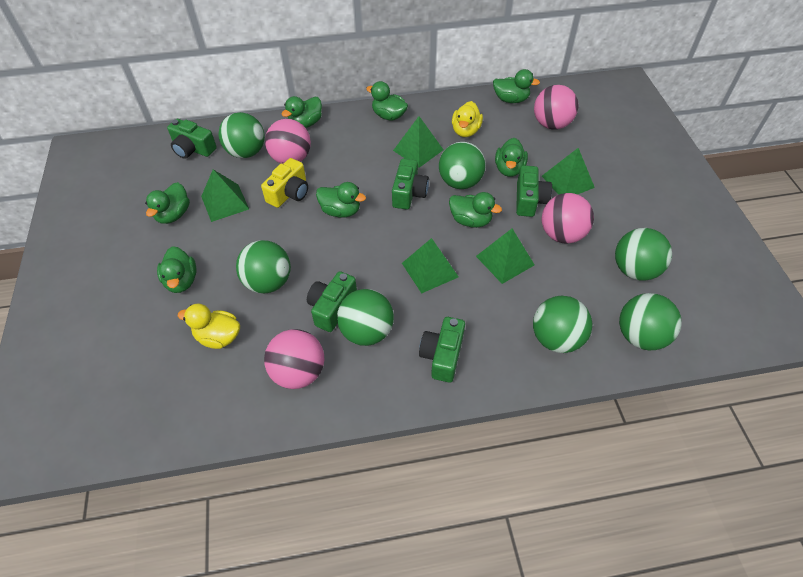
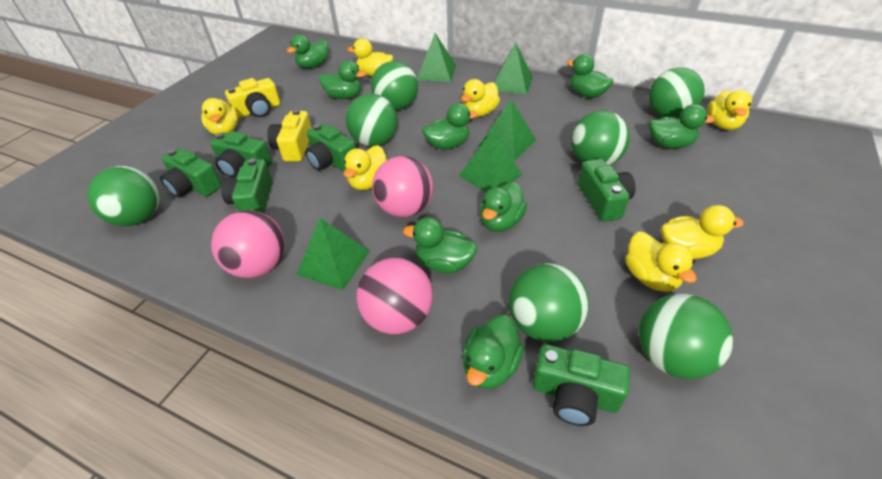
green camera: [167,119,217,159] [307,271,357,332] [392,159,429,209] [419,317,465,383] [516,165,552,217] = 5 -> [160,148,221,197] [210,131,272,177] [221,158,273,214] [305,124,356,172] [532,344,630,426] [578,159,636,222] = 6
pink ball: [264,329,324,389] [265,119,311,164] [534,85,578,130] [542,193,594,244] = 4 -> [211,210,284,278] [357,258,433,334] [372,156,433,217] = 3
yellow camera: [261,158,308,208] = 1 -> [225,78,280,118] [267,109,312,162] = 2
yellow duck: [178,304,240,349] [452,101,483,137] = 2 -> [201,98,238,135] [343,145,387,190] [348,38,393,76] [461,79,500,117] [625,232,697,292] [661,205,744,259] [707,90,752,130] = 7

